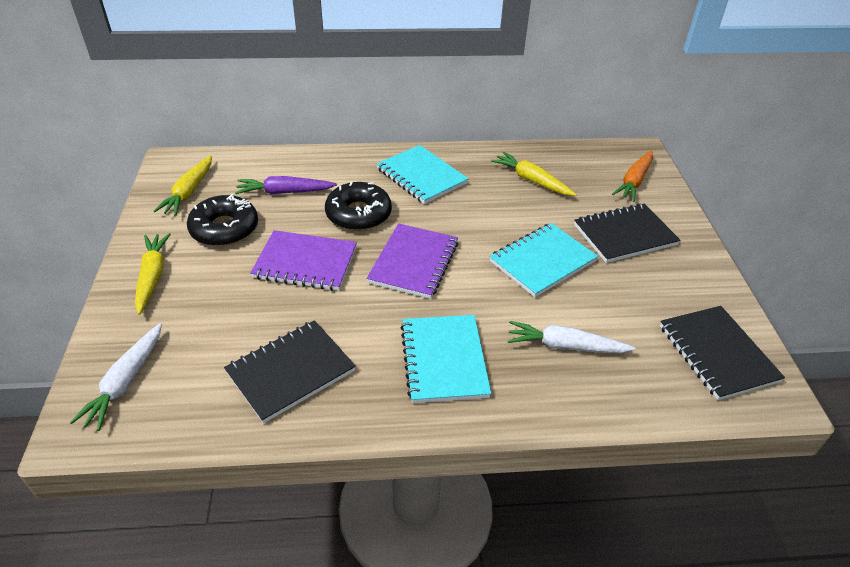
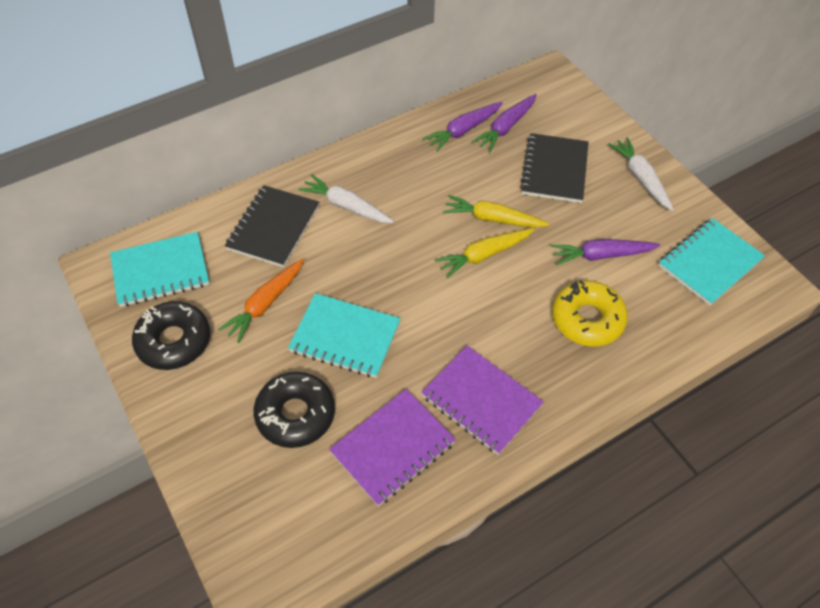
black notebook: [224,320,356,423] [574,203,680,263] [660,306,785,400] = 3 -> [225,185,319,267] [520,133,589,203] = 2
purple carrot: [235,176,337,194] = 1 -> [423,102,503,152] [472,94,537,152] [551,239,660,265] = 3
yellow carrot: [135,233,171,315] [154,156,212,216] [491,152,577,196] = 3 -> [435,228,534,279] [443,195,550,228] = 2
yellow donut: none = 0 -> [552,280,628,347] = 1

